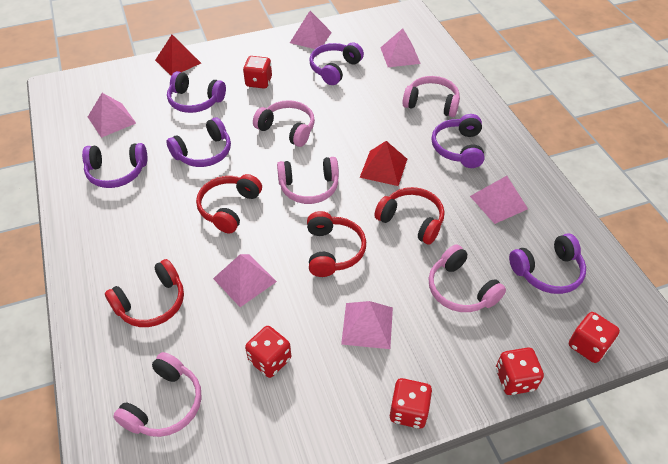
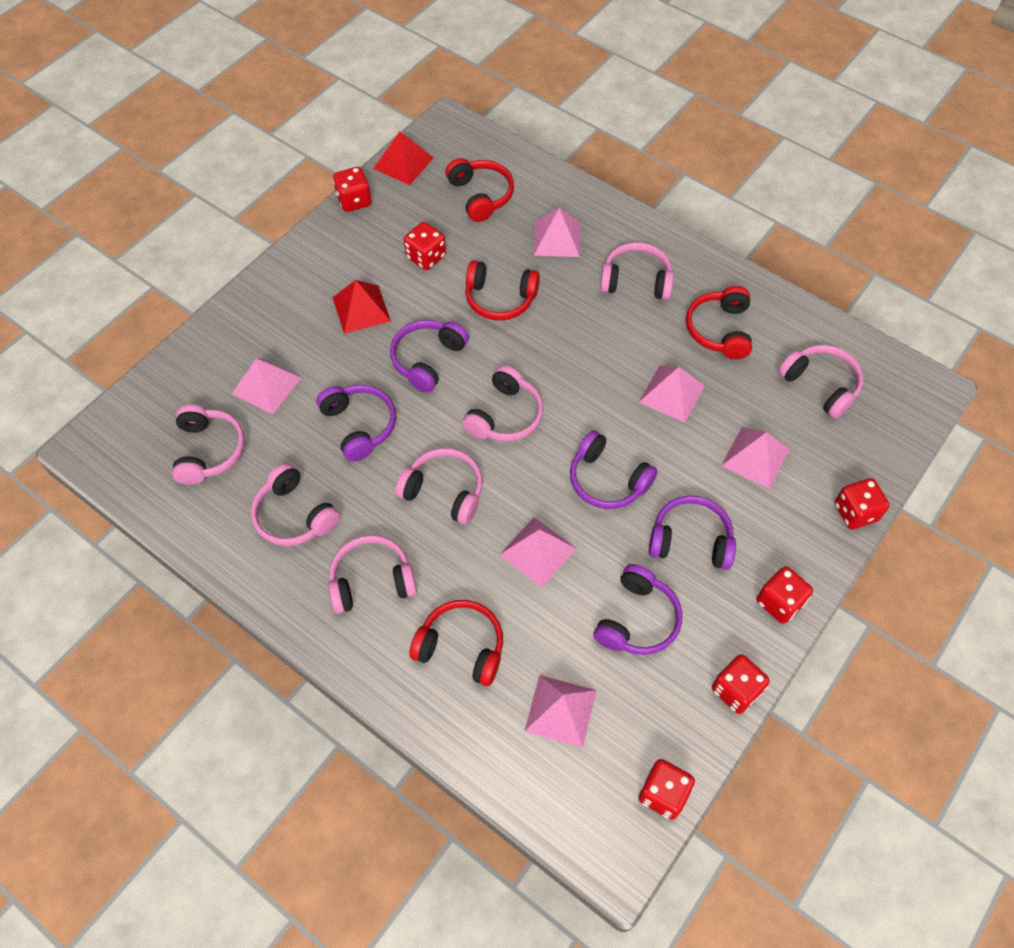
pink headphones: [113,352,202,437] [253,100,315,147] [277,157,339,204] [402,76,460,117] [428,244,506,312] = 5 -> [172,404,245,485] [251,463,340,546] [328,535,417,614] [395,448,483,525] [462,365,544,442] [600,242,674,300] [778,345,863,419] = 7
purple headphones: [82,143,147,188] [166,117,231,167] [167,71,226,113] [309,43,364,85] [432,114,485,168] [509,234,586,294] = 6 -> [317,385,396,462] [390,320,469,393] [570,430,658,509] [593,564,682,655] [649,496,736,570] = 5
red dice: [243,56,272,89] [245,326,291,378] [390,378,432,429] [496,347,544,395] [569,312,620,363] = 5 -> [333,167,372,212] [404,222,446,270] [639,759,695,820] [712,654,770,714] [757,566,813,624] [835,478,889,530] = 6

